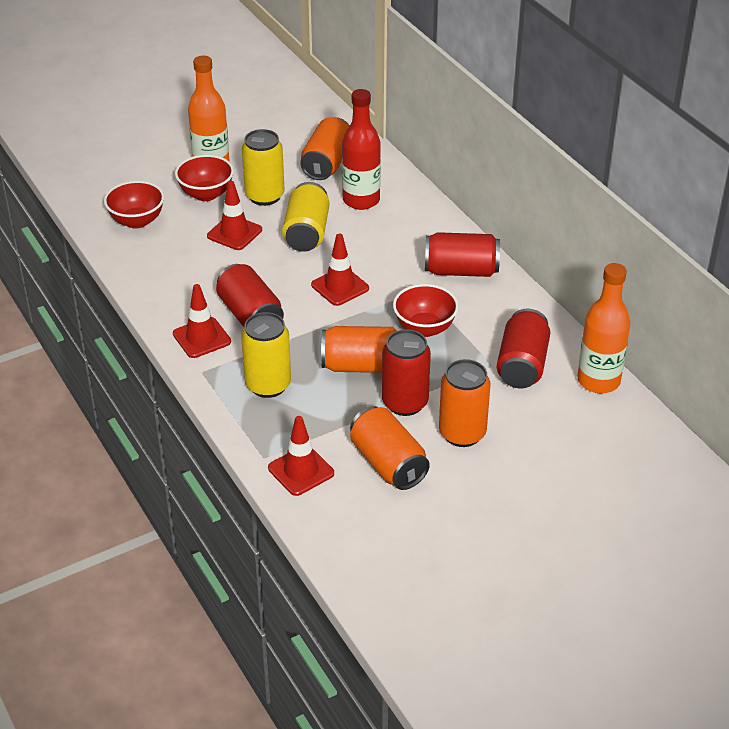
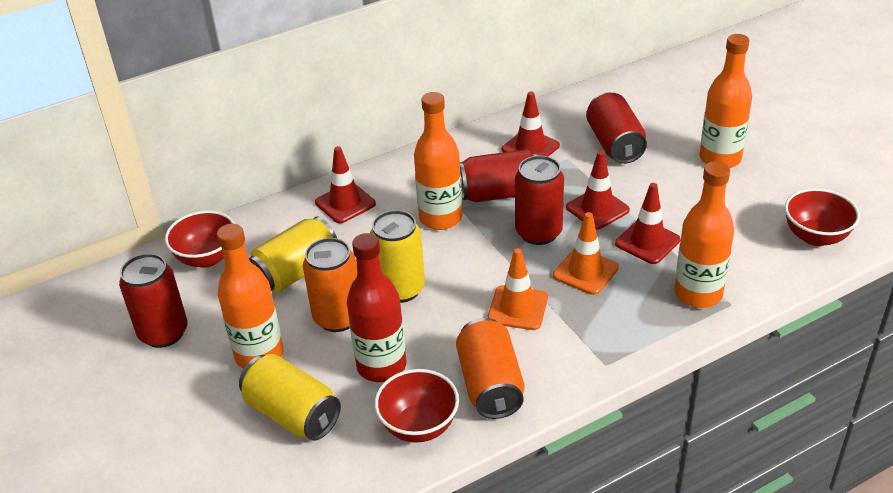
orange bottle: [188,56,230,162] [577,263,630,393] = 2 -> [217,224,283,368] [414,92,462,230] [674,161,734,308] [699,34,752,168] = 4
orange can: [300,117,350,180] [321,326,397,373] [350,406,430,490] [439,359,490,447] = 4 -> [303,238,357,332] [456,318,525,419] = 2
orange traffic cone: none = 0 -> [488,248,548,330] [553,212,619,295] = 2

